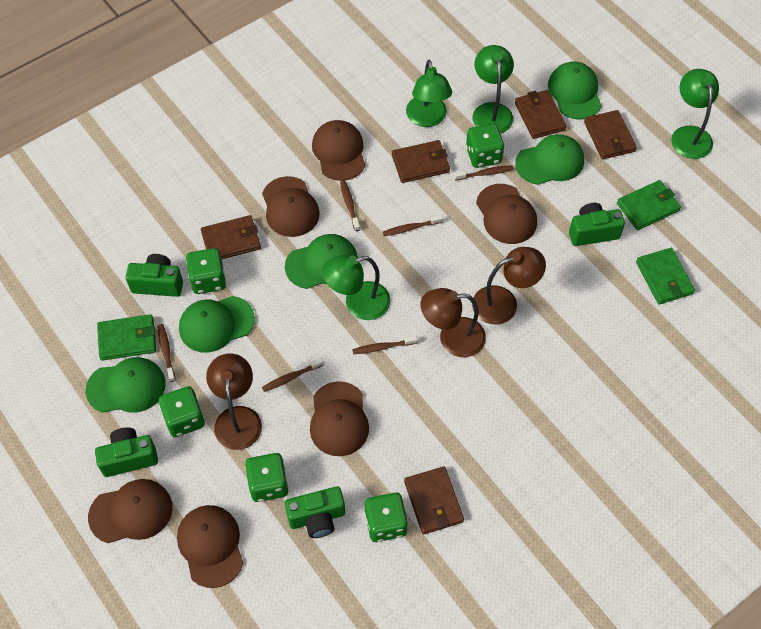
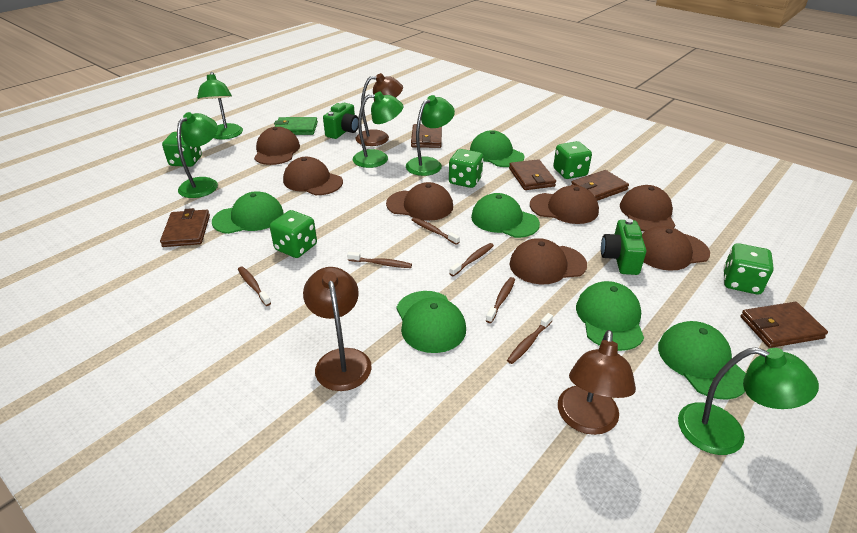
brown cap: [88,479,173,543] [177,505,244,588] [262,176,320,237] [310,381,369,456] [312,120,365,181] [476,184,537,244] = 6 -> [254,127,300,165] [283,157,343,195] [386,182,453,221] [509,238,587,285] [530,185,599,224] [620,185,675,232] [642,226,710,271] = 7
green camera: [95,427,158,477] [126,254,183,297] [285,486,345,538] [569,203,625,246] = 4 -> [323,103,358,139] [601,219,646,275] = 2
green cap: [85,357,166,413] [179,296,255,353] [285,234,358,289] [515,134,584,185] [548,61,602,119] = 5 -> [212,191,284,234] [396,291,466,353] [470,130,524,167] [471,193,540,238] [576,281,644,351] [658,321,746,400] = 6
green lamp: [322,255,391,320] [406,60,452,127] [473,45,514,134] [671,69,719,159] = 4 -> [177,112,218,198] [197,72,243,139] [353,92,403,168] [406,95,455,176] [678,347,819,455] = 5
green wallet: [97,314,156,361] [617,180,681,230] [636,248,695,304] = 3 -> [274,117,318,135] = 1

